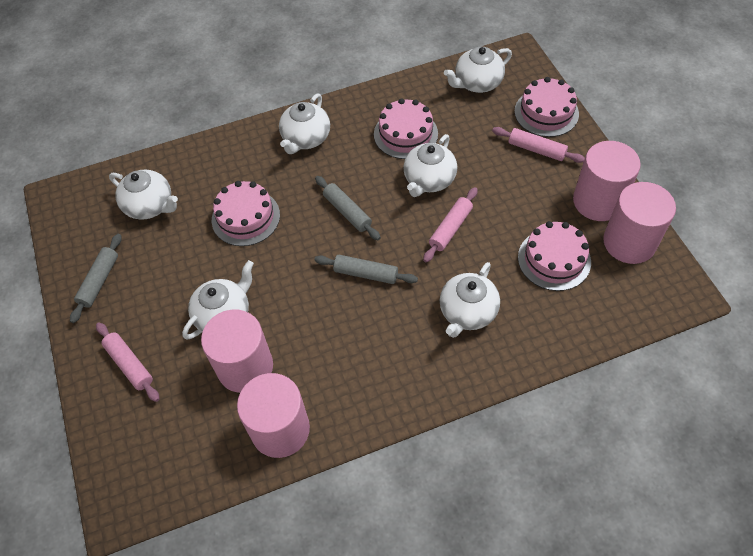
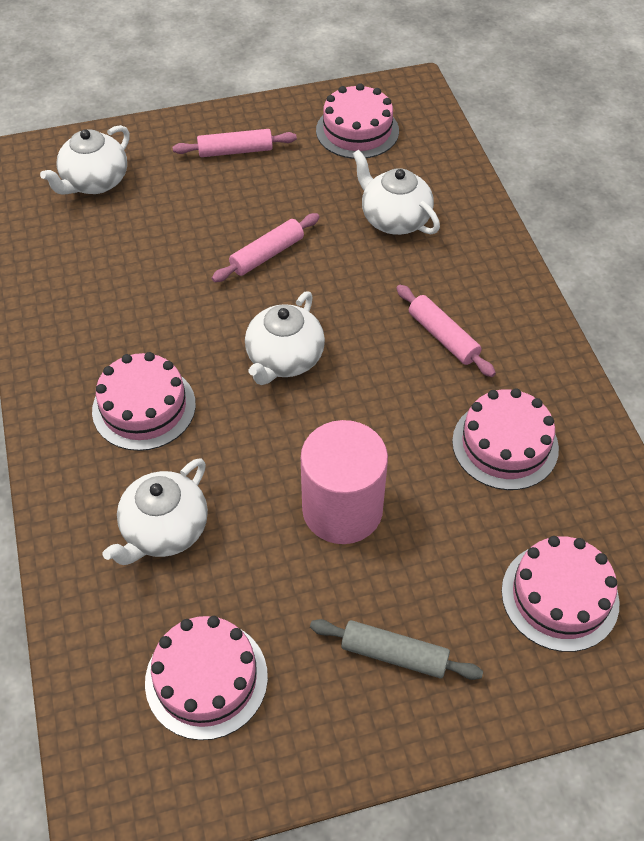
grey rolling pin: [70,234,122,323] [314,255,418,284] [315,176,381,240] = 3 -> [310,619,483,680] = 1
pink cake: [212,181,280,246] [374,98,438,159] [514,77,579,137] [518,221,591,291] = 4 -> [92,352,196,451] [145,616,268,740] [316,83,399,159] [452,388,559,490] [502,536,620,652] = 5
pink cylinder: [201,310,273,393] [237,373,310,458] [573,141,641,221] [603,182,676,264] = 4 -> [301,420,388,544] = 1
white teapot: [109,169,178,220] [182,260,254,339] [279,93,330,154] [403,134,457,197] [440,262,500,338] [444,47,512,93] = 6 -> [40,125,130,195] [103,458,208,565] [245,291,325,385] [353,150,440,235] = 4

